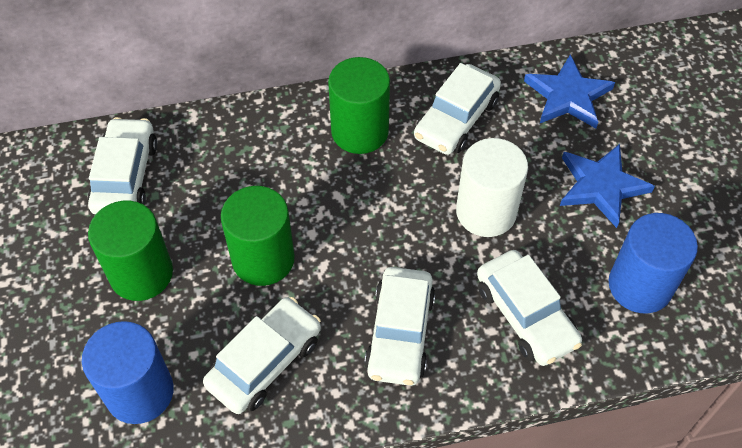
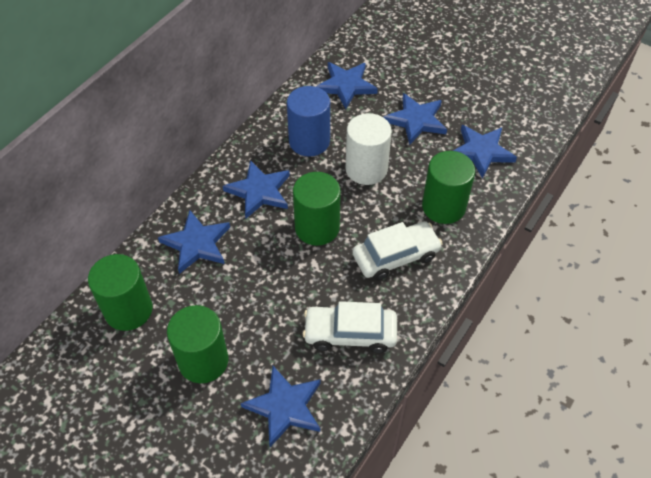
blue cylinder: [82,321,174,424] [609,213,698,313] = 2 -> [287,86,330,157] = 1
blue star: [524,54,615,128] [560,144,655,228] = 2 -> [158,210,230,274] [223,160,290,218] [241,366,321,447] [316,62,378,109] [383,93,447,145] [453,125,517,179] = 6
green cylinder: [88,201,173,301] [221,186,295,286] [328,57,390,154] = 3 -> [88,254,153,331] [167,305,228,383] [293,172,341,246] [422,151,475,224] = 4
white car: [88,117,157,215] [203,297,321,414] [364,267,436,386] [414,63,501,155] [477,250,582,366] = 5 -> [303,301,397,353] [352,221,443,281] = 2

